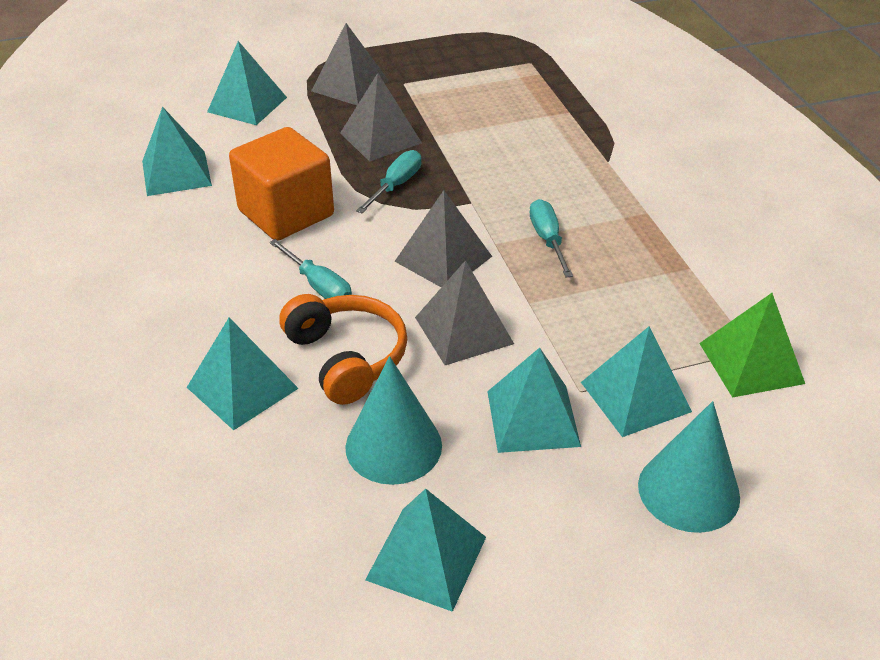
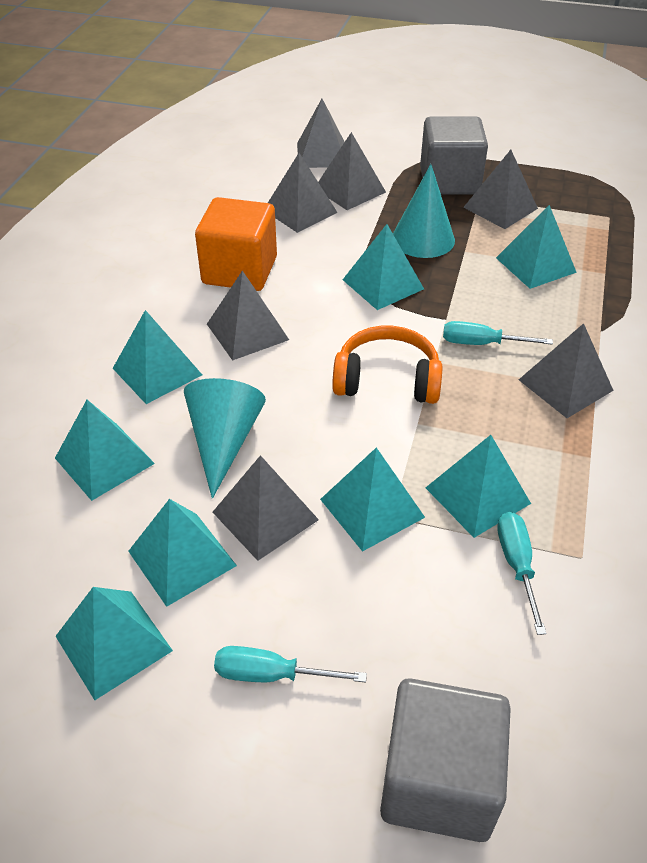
green pyramid: [699,293,805,398] = 1 -> none = 0
grey cube: none = 0 -> [380,678,511,842] [420,116,488,195] = 2
grey pyramid: [311,23,389,105] [340,73,422,162] [395,190,492,287] [415,260,514,365] = 4 -> [207,270,289,361] [213,455,319,561] [268,153,338,233] [297,99,345,168] [318,132,386,210] [463,150,538,229] [519,323,614,418] = 7
turquoise pyramid: [142,106,212,196] [187,318,299,430] [207,41,287,125] [365,489,486,612] [487,348,581,453] [581,326,692,437] = 6 -> [55,400,155,501] [56,587,173,700] [113,310,202,404] [128,499,237,607] [320,447,425,552] [343,224,424,310] [426,435,531,538] [496,205,577,289] = 8

